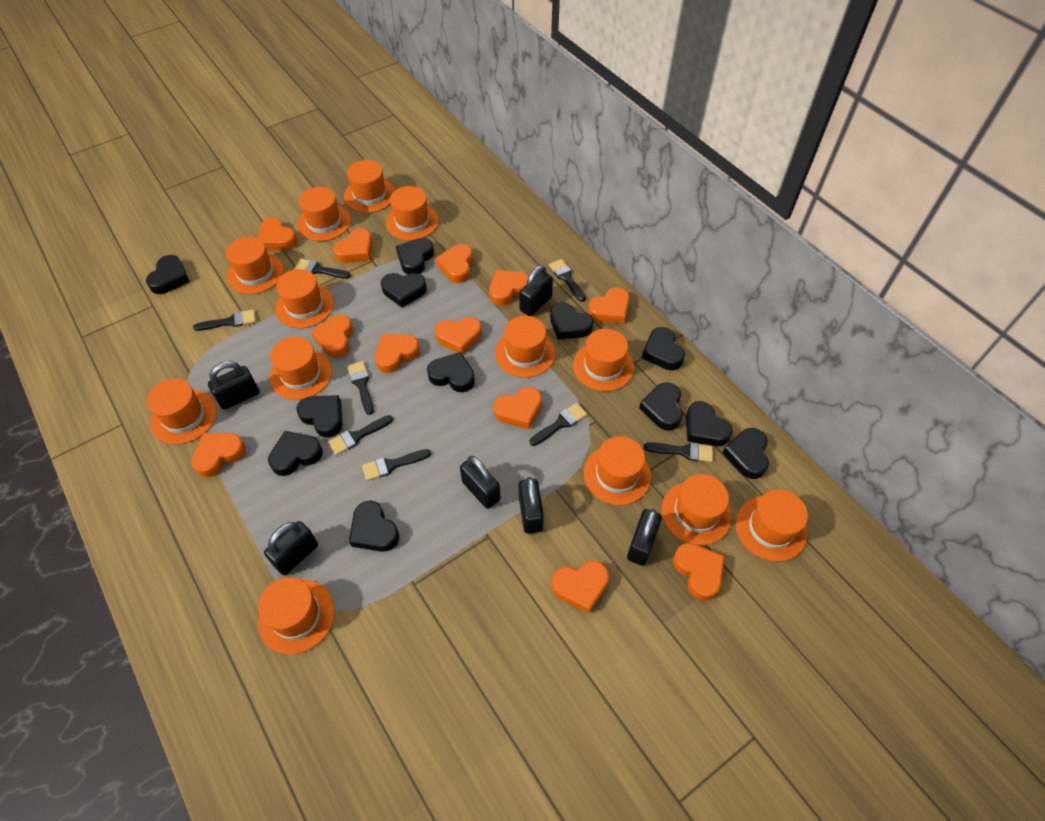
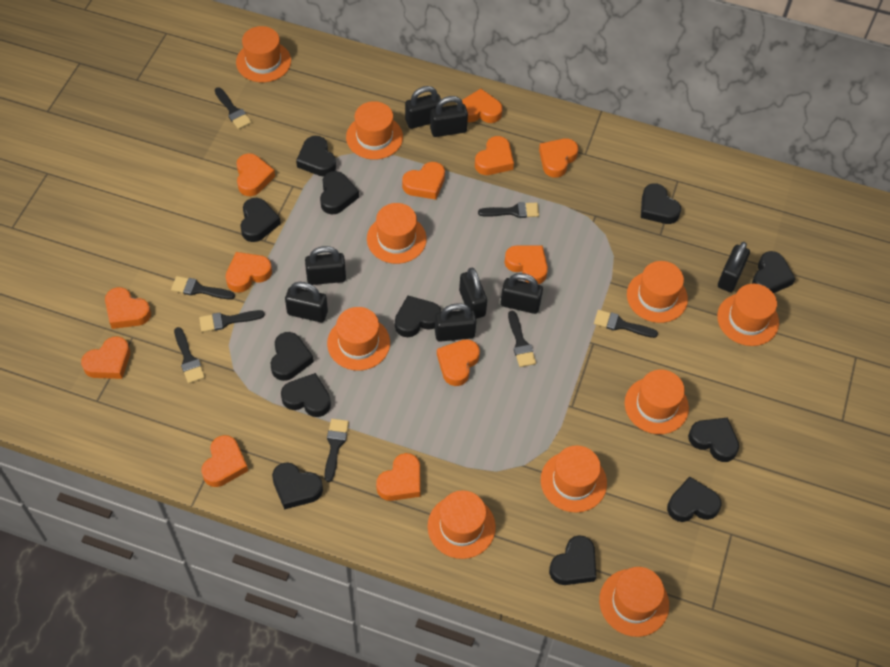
black padlock: [208,361,259,410] [264,521,318,575] [460,456,500,509] [519,265,553,316] [519,477,544,534] [627,509,662,566] = 6 -> [285,282,328,322] [305,246,346,285] [405,86,443,129] [430,96,468,137] [435,303,476,342] [459,268,487,319] [501,273,543,314] [718,242,750,292] = 8
orange hat: [147,379,217,444] [226,237,284,294] [258,577,335,655] [270,337,332,400] [275,269,334,328] [297,187,351,241] [344,160,395,213] [386,186,439,240] [495,316,555,378] [573,329,634,391] [584,436,651,505] [662,474,732,546] [736,489,808,562] = 13 -> [236,26,291,82] [327,307,390,370] [346,101,403,160] [367,203,427,264] [427,490,496,559] [541,445,607,513] [599,567,669,637] [625,370,689,434] [627,261,688,323] [717,284,779,346] = 10

